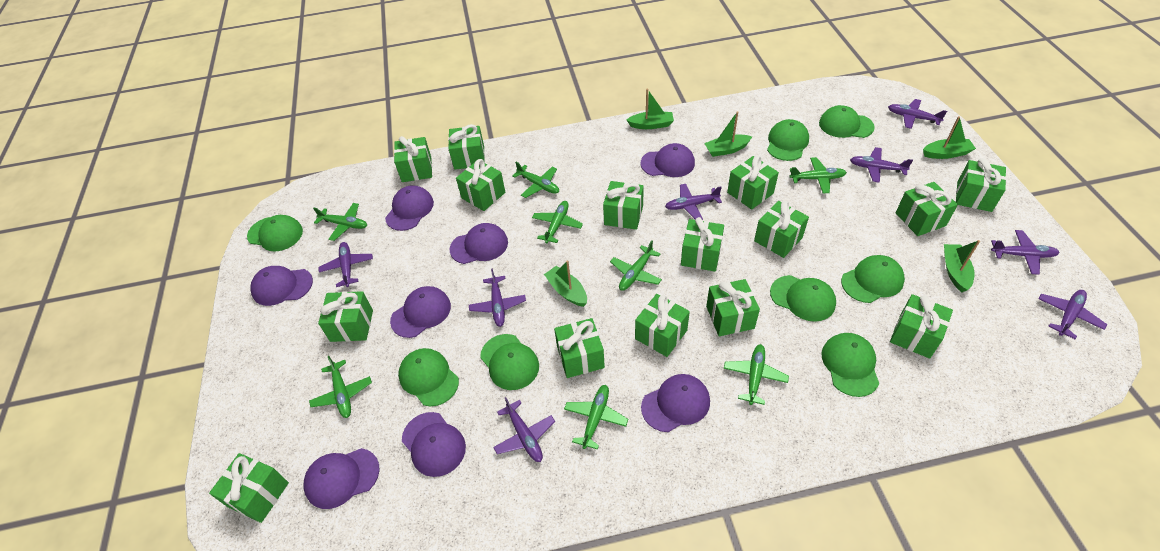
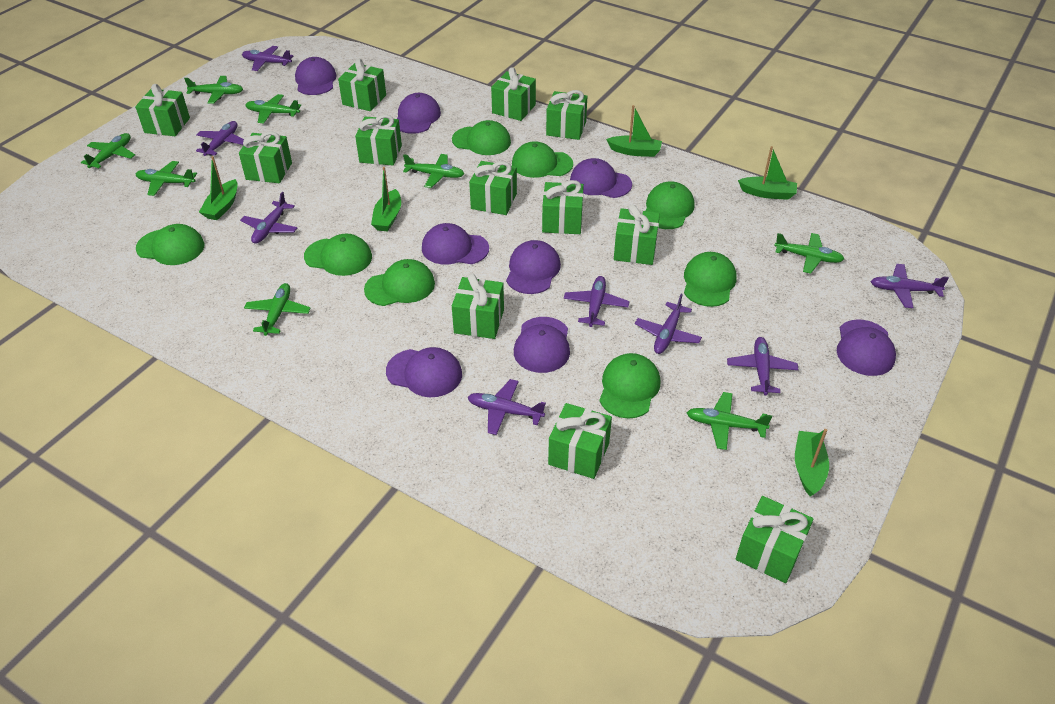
green gift: [209,453,289,523] [318,291,373,342] [394,136,432,182] [448,124,485,170] [456,159,505,211] [554,318,605,378] [603,181,644,230] [635,294,690,357] [681,217,724,272] [706,279,760,336] [727,156,779,210] [754,201,809,258] [890,294,953,359] [896,182,958,236] [956,158,1006,212] = 15 -> [135,84,190,136] [239,131,292,183] [338,59,386,111] [355,115,402,165] [452,274,504,339] [469,161,517,215] [491,67,536,121] [542,180,584,234] [546,90,587,140] [548,403,612,479] [614,204,660,265] [736,496,813,583] = 12

